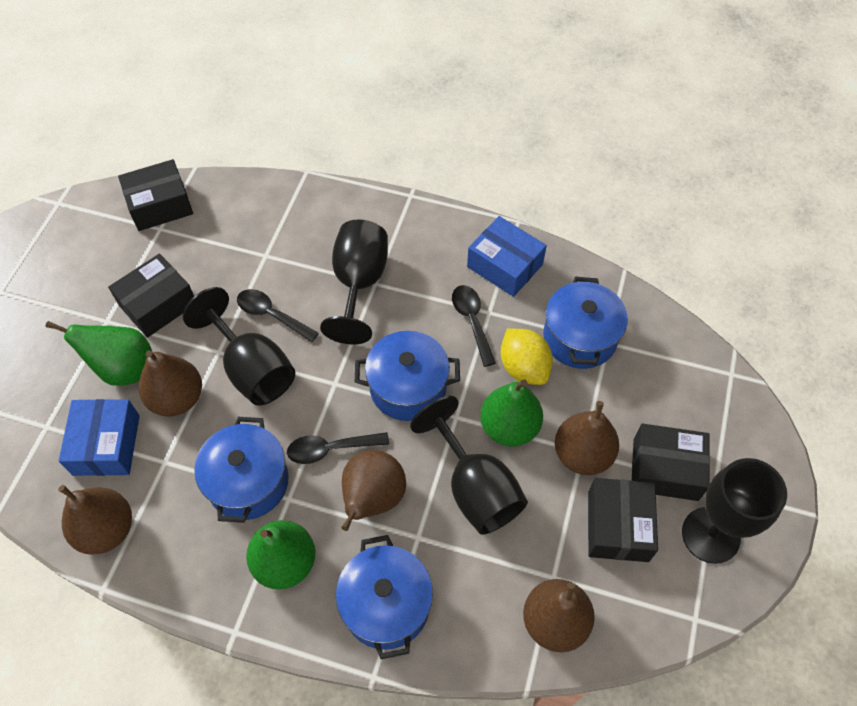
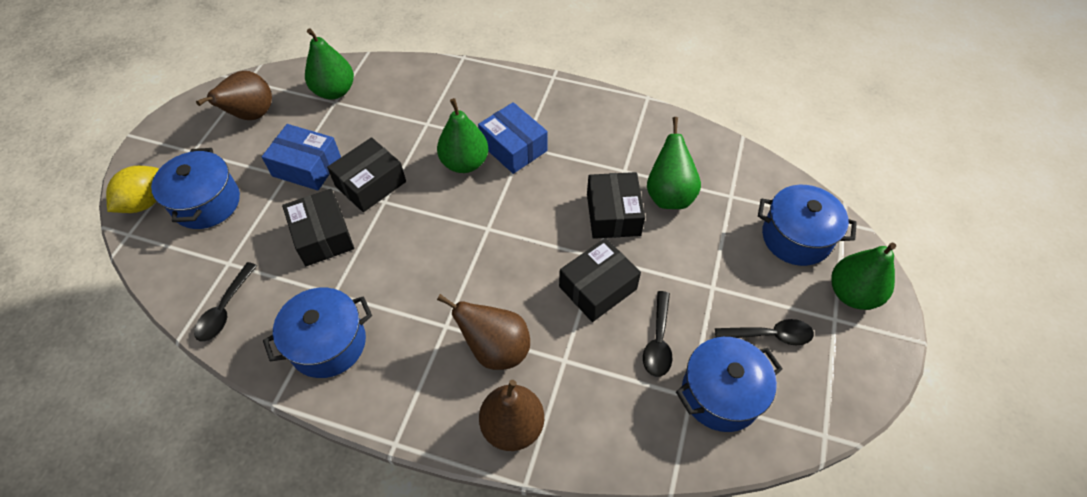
black goblet: [183,287,295,405] [320,220,388,344] [410,396,528,535] [682,458,787,564] = 4 -> none = 0
brown pear: [58,485,132,555] [139,350,202,417] [341,450,406,531] [523,579,595,652] [555,401,619,475] = 5 -> [196,71,272,120] [437,294,530,370] [479,380,544,451] = 3
green pear: [46,321,152,386] [246,520,315,589] [480,379,543,447] = 3 -> [305,29,354,99] [437,98,488,173] [647,117,701,209] [831,243,896,310] = 4

